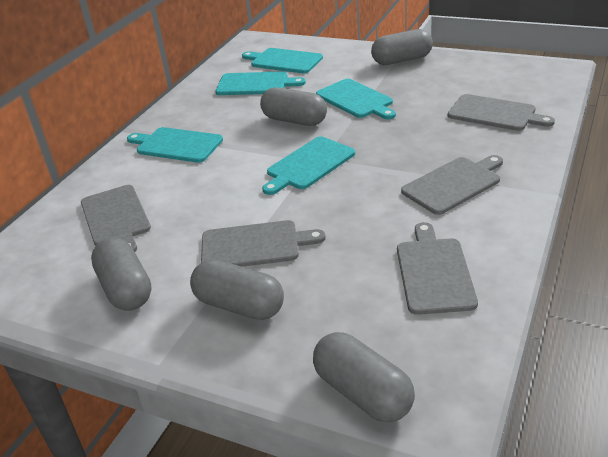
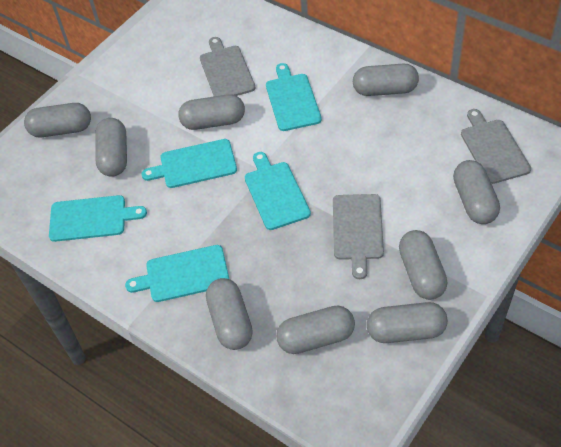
grey capsule: [91,237,152,311] [190,259,284,320] [260,87,327,126] [313,332,415,422] [371,29,433,65] = 5 -> [24,103,91,137] [95,118,127,177] [178,94,245,130] [206,278,253,350] [276,305,355,354] [353,63,419,96] [367,302,448,343] [399,230,447,300] [453,160,500,224] = 9
grey cutting board: [81,185,151,252] [201,220,326,267] [397,222,478,315] [401,155,503,215] [448,94,555,131] = 5 -> [200,37,255,96] [333,194,384,279] [461,109,531,184] = 3

